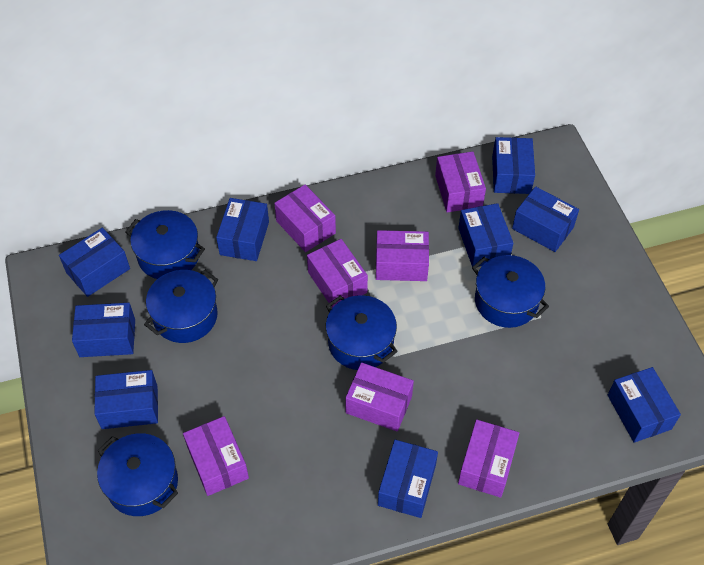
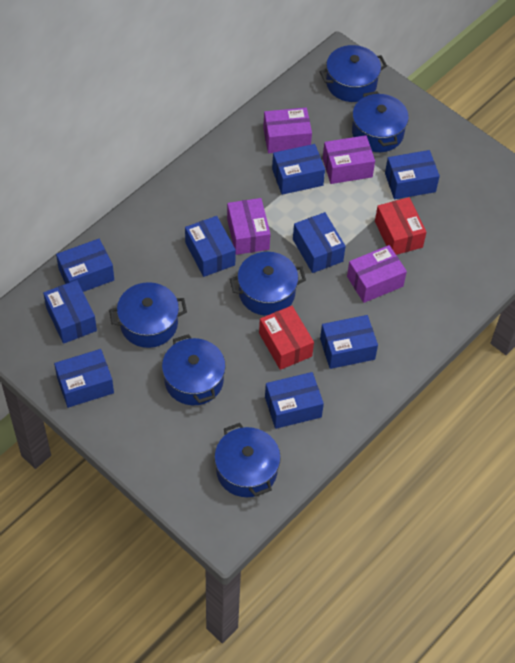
blue pot: [97,433,178,516] [126,210,205,279] [144,270,218,343] [326,295,398,370] [472,255,549,328] = 5 -> [109,282,187,348] [162,334,226,405] [214,423,281,497] [230,252,306,316] [319,45,387,102] [352,91,409,152] = 6
purple box: [183,416,249,496] [274,185,336,252] [307,239,368,308] [345,362,414,432] [376,230,429,281] [435,152,486,212] [458,419,519,498] = 7 -> [227,198,270,255] [263,108,312,153] [323,135,375,184] [347,245,407,303] = 4
red box: none = 0 -> [259,306,314,370] [375,197,426,255] = 2

